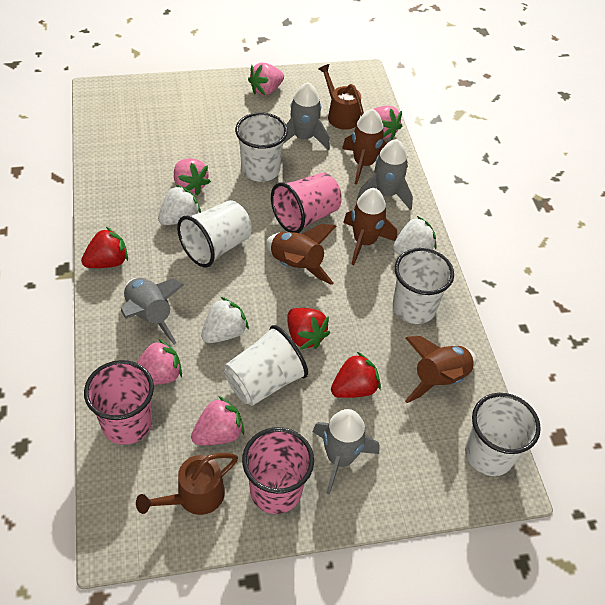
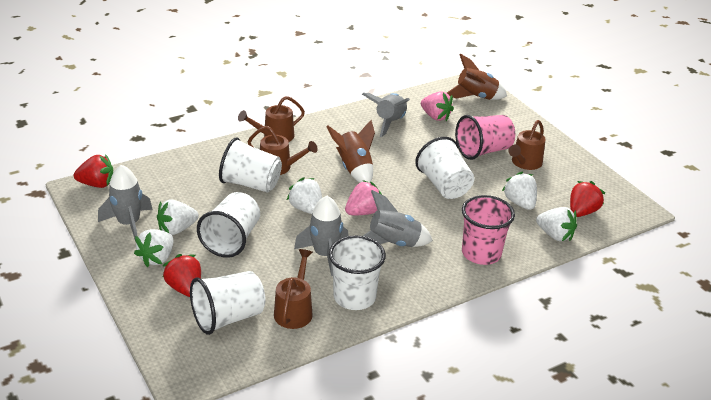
brown rocket: [266,224,336,285] [342,109,387,185] [343,188,397,265] [405,336,477,403] = 4 -> [326,120,375,183] [447,54,507,100] = 2
brown watering can: [136,453,238,515] [318,64,364,130] = 2 -> [238,96,305,142] [247,126,318,175] [274,249,313,329] [509,120,546,170] = 4
pink cup: [84,360,154,445] [242,427,314,514] [271,172,342,233] = 3 -> [455,115,515,160] [462,195,515,265] = 2
pink strawberry: [137,339,182,385] [174,159,211,195] [191,396,244,445] [248,63,284,95] [374,106,402,140] = 5 -> [345,180,382,215] [421,91,454,121] = 2
white strawberry: [158,184,201,225] [201,297,249,343] [393,216,437,254] = 3 -> [134,229,173,267] [157,199,199,235] [287,177,322,214] [502,172,537,210] [536,207,577,241] = 5

